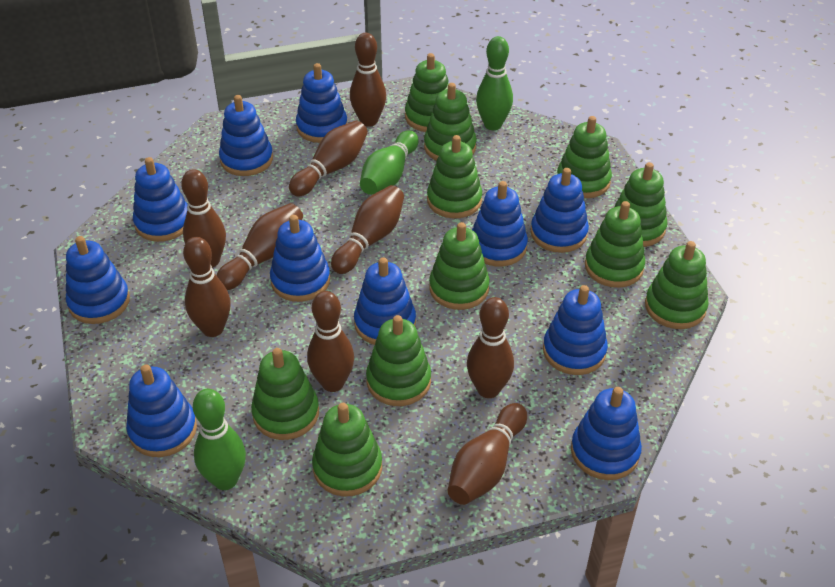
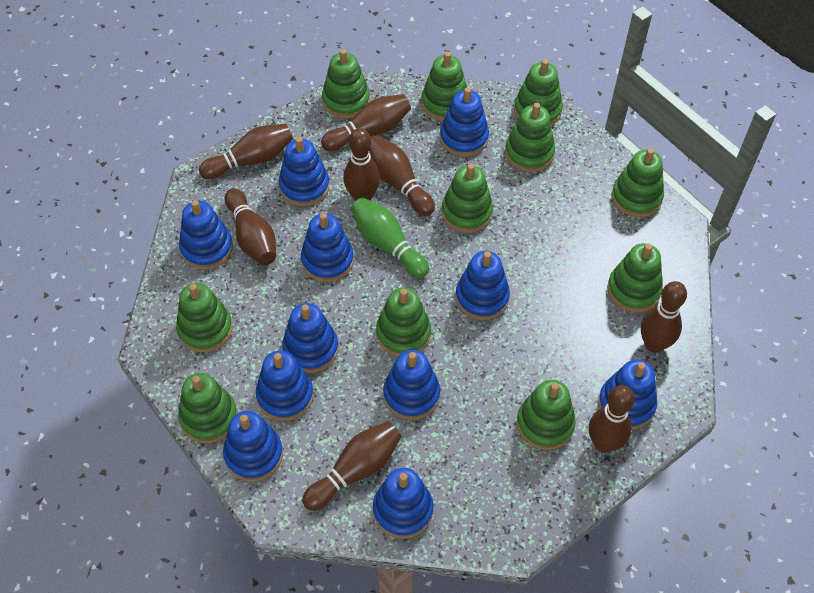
brown bowling pin: [181,169,226,268] [183,237,231,337] [216,203,303,290] [289,120,368,197] [307,291,354,392] [331,185,404,274] [350,33,386,127] [447,403,527,505] [467,297,514,398] = 9 -> [199,124,293,179] [225,188,276,265] [302,421,402,511] [321,94,411,151] [343,128,380,201] [369,135,435,216] [589,385,635,453] [641,281,687,353] = 8
green bowling pin: [193,389,246,490] [360,130,419,195] [476,36,513,130] = 3 -> [351,197,429,278] = 1

